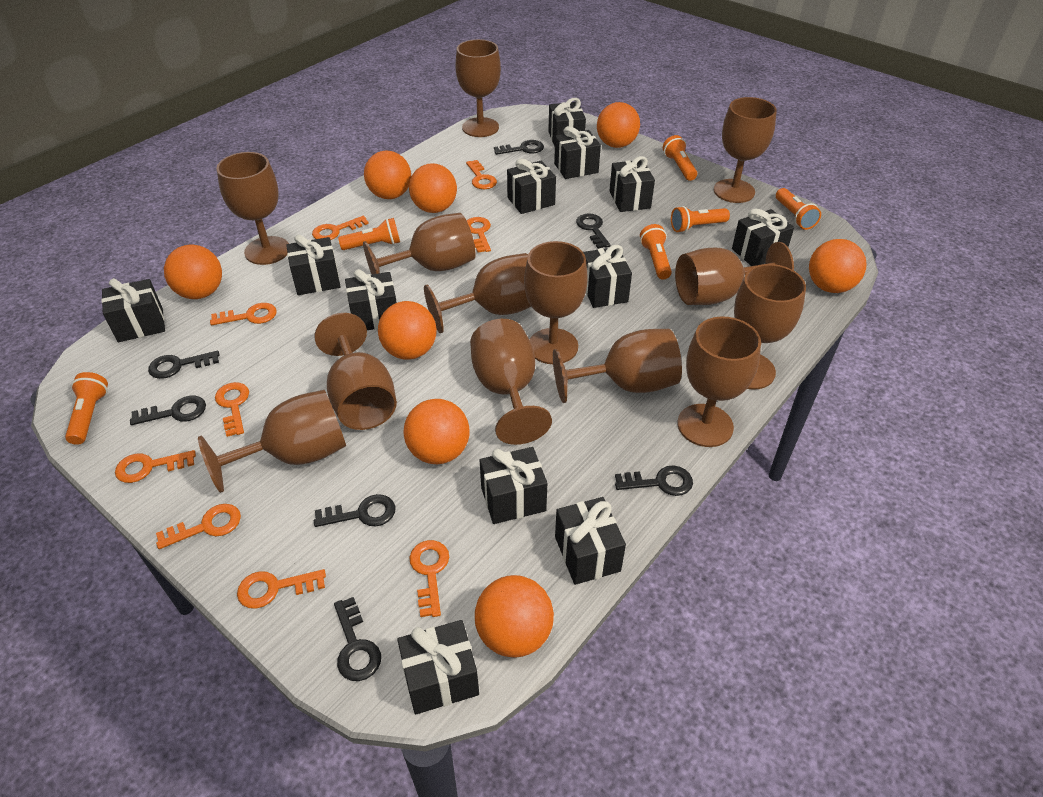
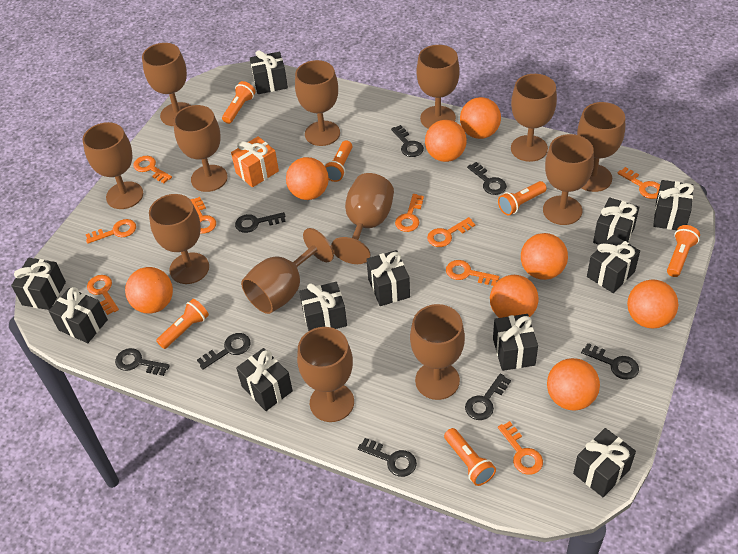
black gift: [101,278,165,342] [286,235,341,295] [345,269,397,330] [397,620,479,714] [480,447,547,524] [507,159,556,214] [548,98,586,146] [554,126,601,179] [555,497,626,585] [583,245,632,308] [609,156,655,212] [732,209,794,266] = 12 -> [11,258,66,310] [49,287,108,343] [236,348,293,411] [250,50,288,94] [299,282,347,331] [366,250,410,306] [493,314,538,371] [573,428,636,497] [587,235,640,293] [593,197,639,245] [653,180,694,230] = 11
black key: [130,396,206,425] [148,351,220,379] [314,494,395,527] [334,597,381,681] [494,140,544,155] [576,213,611,249] [615,465,693,496] = 7 -> [115,348,170,376] [197,333,251,370] [235,212,286,233] [358,438,417,477] [391,125,424,157] [465,374,511,420] [467,162,507,195] [581,343,639,380] = 8
orange gift: none = 0 -> [231,136,279,187] = 1

